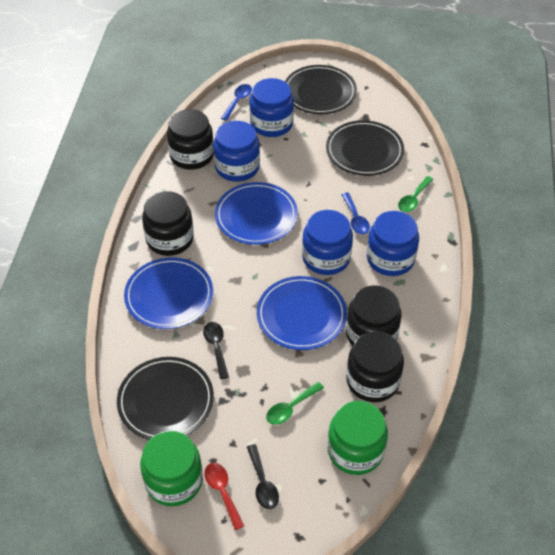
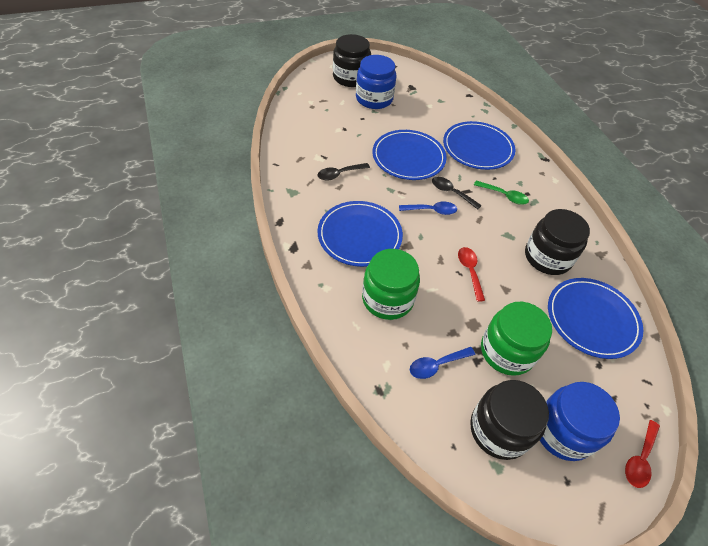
black jar: [142,191,194,256] [167,109,214,170] [346,285,401,346] [346,331,404,402] = 4 -> [333,34,371,87] [470,380,549,460] [525,209,590,275] = 3
black plate: [117,357,214,440] [285,65,357,114] [326,120,404,176] = 3 -> none = 0
blue jar: [213,121,260,182] [249,78,294,137] [302,210,353,275] [367,211,419,276] = 4 -> [356,55,397,109] [540,382,620,461] = 2
blue plate: [124,257,213,329] [215,182,298,245] [257,276,347,350] = 3 -> [318,201,403,267] [372,130,447,180] [443,121,516,170] [548,278,643,359] = 4
green spoon: [266,382,324,425] [398,176,433,212] = 2 -> [474,180,529,205] = 1
red spoon: [204,463,244,530] = 1 -> [458,247,485,302] [625,420,660,488] = 2

